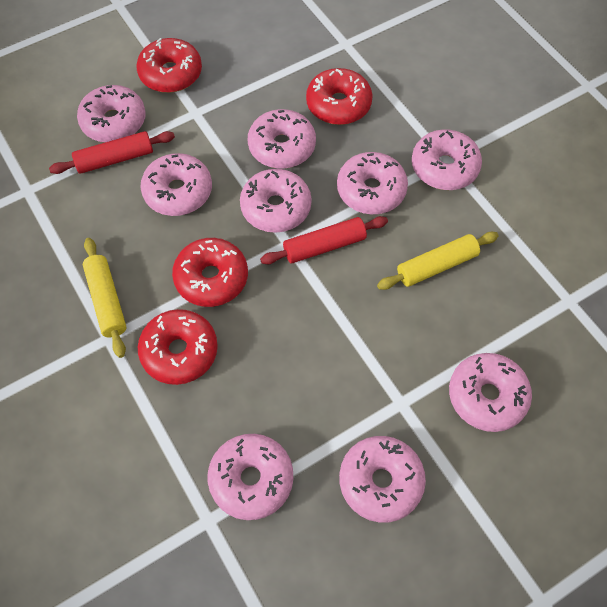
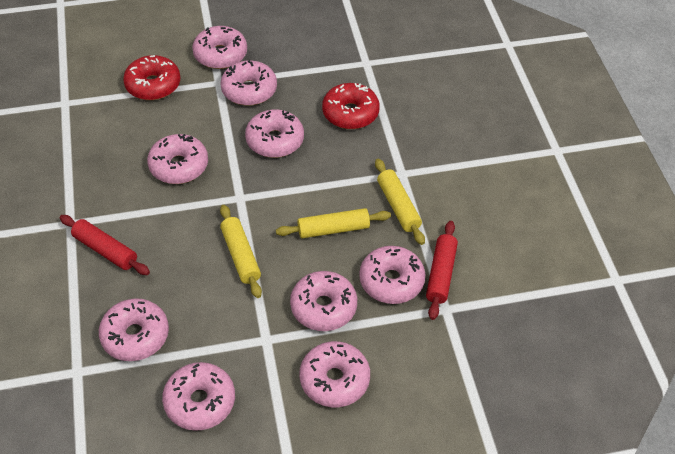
red donut: [136,38,202,93] [138,309,218,385] [172,238,248,307] [306,68,373,125] = 4 -> [123,55,180,100] [322,83,380,129] = 2
yellow rolling pin: [83,238,127,358] [377,232,499,290] = 2 -> [220,205,262,298] [276,208,391,238] [375,159,425,245] = 3

